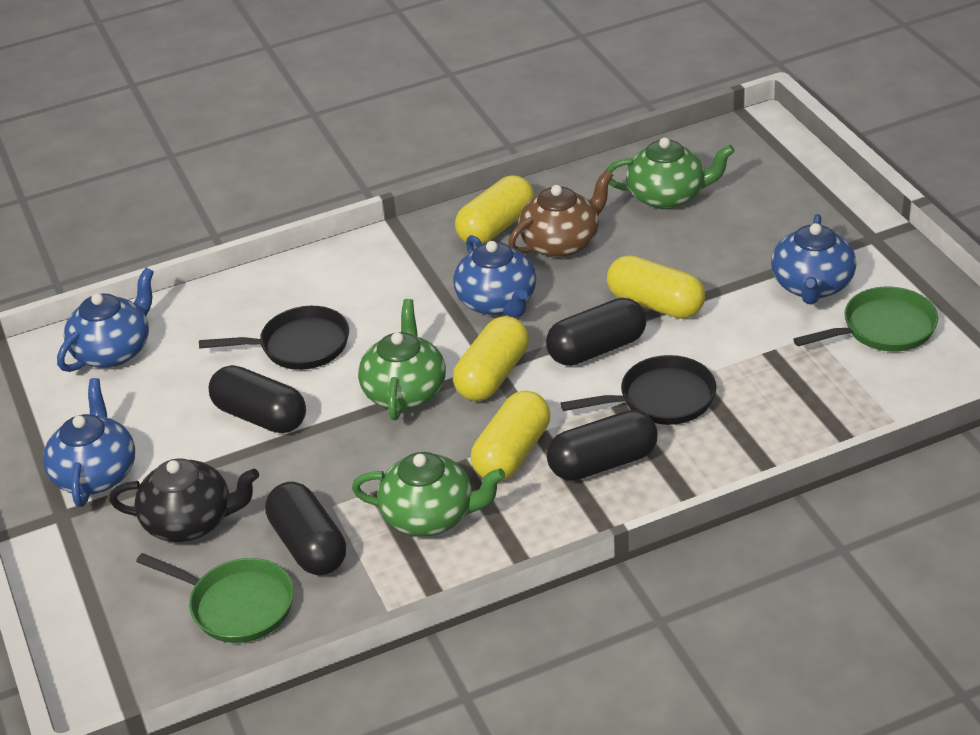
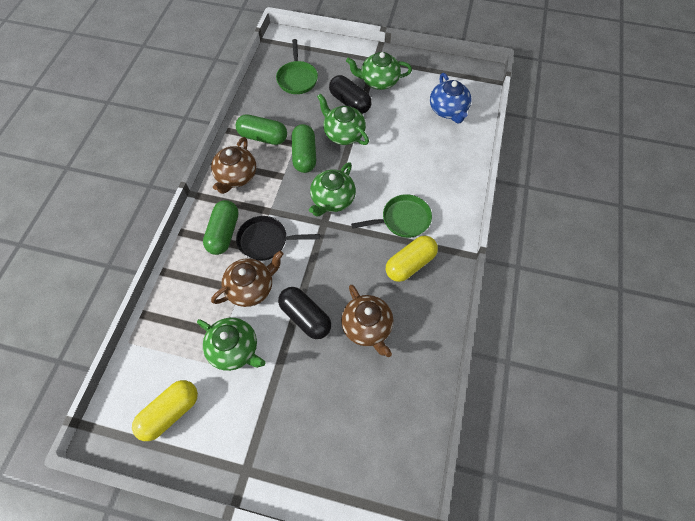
black capsule: [209,365,306,433] [265,482,346,575] [546,298,646,366] [547,410,657,481] = 4 -> [278,287,331,339] [329,75,372,114] = 2
black pan: [199,306,349,370] [560,355,717,425] = 2 -> [236,216,320,261] = 1
black teapot: [109,458,259,542] = 1 -> none = 0
blue teapot: [43,378,135,507] [57,268,154,372] [453,235,536,317] [771,214,856,305] = 4 -> [430,73,471,124] = 1
brown teapot: [508,170,613,258] = 1 -> [211,137,256,194] [211,251,284,307] [341,285,393,357] = 3
green capsule: none = 0 -> [203,200,239,255] [236,114,287,145] [292,124,316,173] = 3
green teapot: [352,452,505,536] [358,299,446,420] [606,137,735,209] = 3 -> [197,318,265,371] [309,162,356,217] [317,94,369,145] [346,52,412,90] = 4
yellow capsule: [453,316,529,401] [455,175,534,245] [471,391,550,482] [607,255,705,319] = 4 -> [132,380,198,441] [386,236,438,282] = 2

